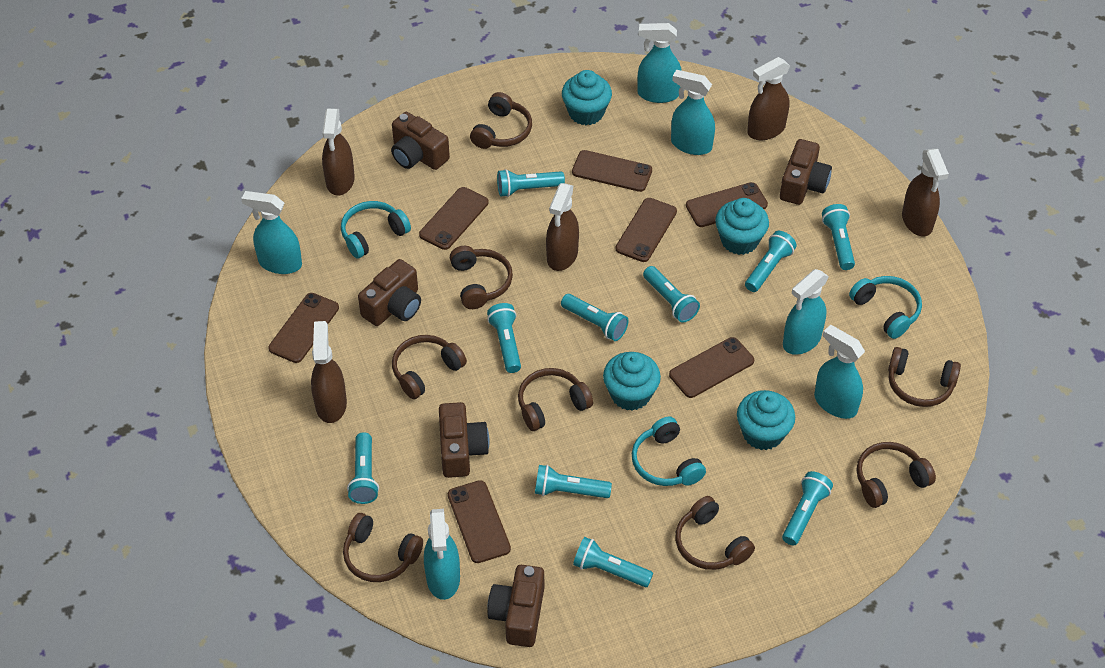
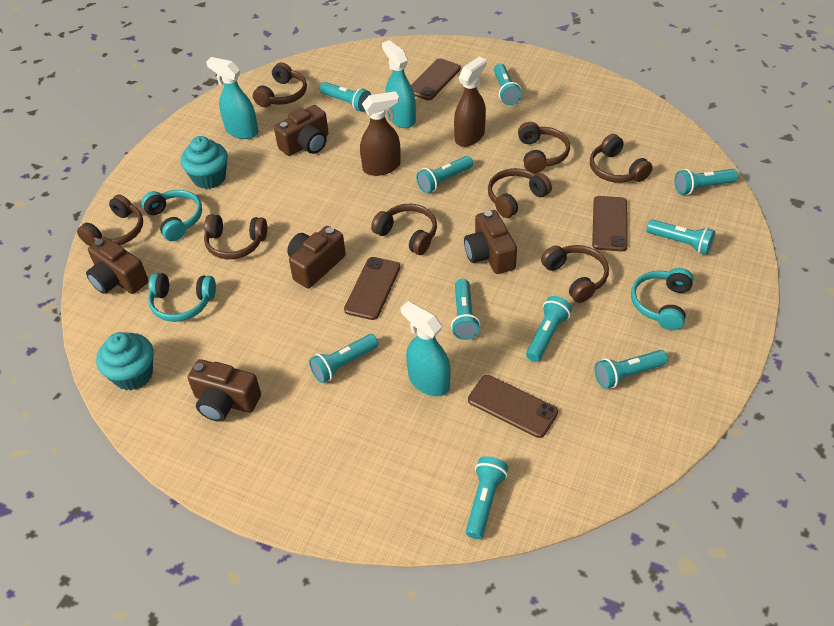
brown phone: [268,293,339,363] [419,187,488,250] [448,480,511,563] [572,150,652,192] [616,198,677,262] [669,337,754,398] [686,182,768,227] = 7 -> [344,257,400,320] [411,58,461,100] [468,375,558,438] [592,196,628,251] = 4
brown spray bottle: [311,321,347,423] [322,109,355,196] [546,183,579,271] [747,57,790,140] [902,149,949,237] = 5 -> [360,91,401,176] [454,57,487,147] = 2
turquoise cupcake: [562,70,612,125] [603,352,661,411] [715,198,769,255] [737,390,795,450] = 4 -> [96,332,154,390] [181,136,228,189] = 2
turquoise spray bottle: [241,191,302,274] [424,509,460,600] [637,23,682,103] [671,70,715,155] [783,269,829,355] [814,325,865,419] = 6 -> [206,57,258,139] [382,40,416,128] [401,301,450,396] = 3

